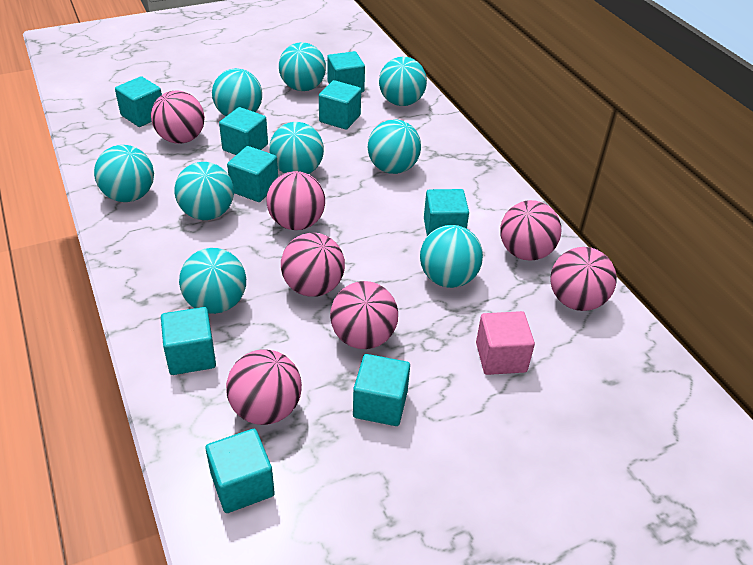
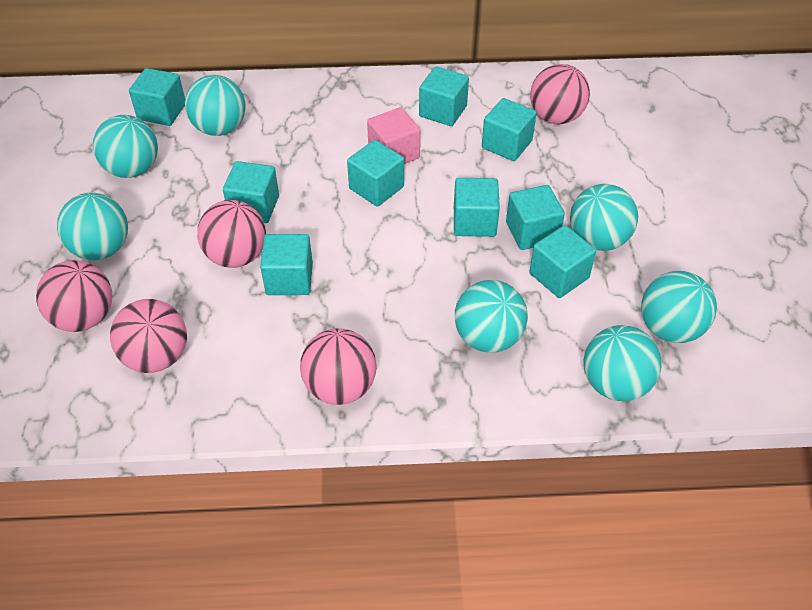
pink ball: [151,91,205,144] [226,349,302,425] [266,171,325,230] [281,233,345,297] [330,281,398,349] [500,200,562,261] [550,247,617,311] = 7 -> [36,260,112,332] [110,299,187,373] [197,200,266,268] [300,328,377,405] [530,64,590,124] = 5
turquoise ball: [94,145,154,202] [174,162,234,220] [179,248,246,314] [212,68,262,116] [269,122,324,174] [279,42,326,91] [368,119,421,174] [379,57,427,106] [420,225,483,288] = 9 -> [57,193,128,260] [93,115,158,178] [185,75,246,136] [455,280,528,353] [570,184,638,251] [584,325,662,401] [641,271,717,343] = 7

